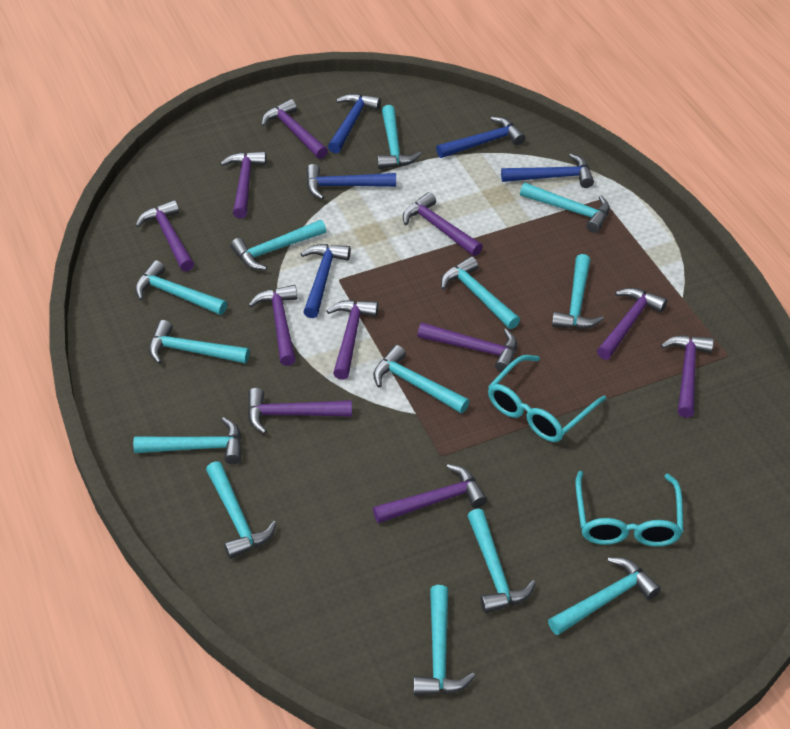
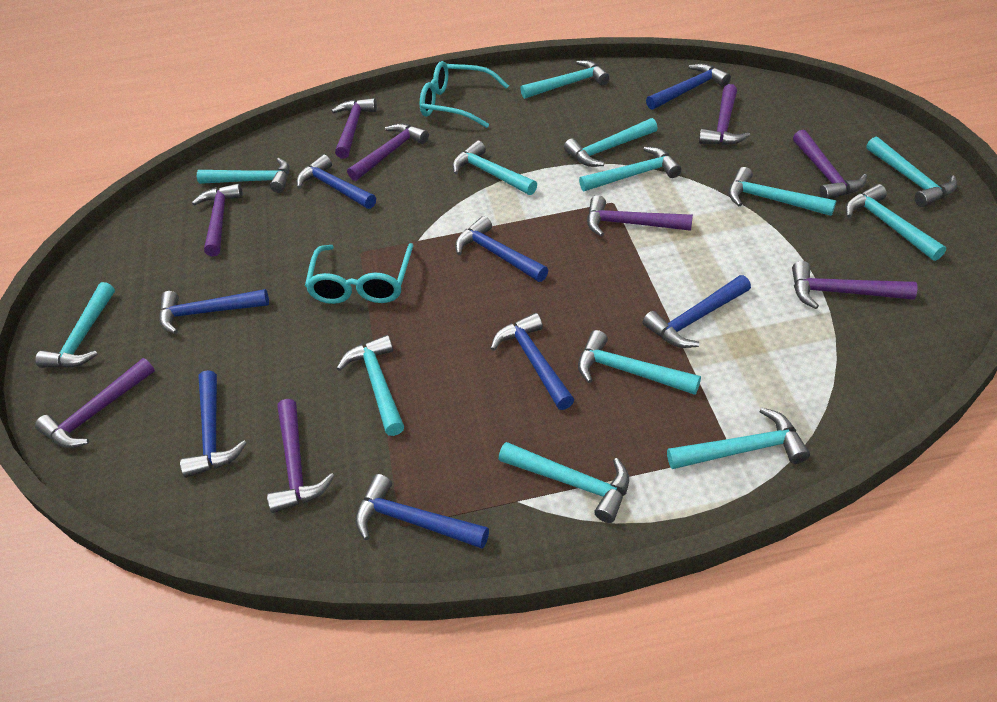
blue hammer: [301,244,351,318] [306,164,396,200] [328,94,381,153] [436,117,525,158] [501,153,594,188] = 5 -> [159,289,269,334] [180,370,247,478] [297,155,376,209] [355,474,489,549] [455,216,548,282] [490,313,574,410] [643,275,751,348] [646,63,731,110] = 8
purple hammer: [135,200,194,272] [220,151,267,218] [248,388,352,434] [249,285,297,366] [261,99,328,159] [327,300,378,380] [373,464,487,524] [403,192,483,256] [417,323,517,372] [597,288,667,360] [661,335,714,418] = 11 -> [35,358,155,448] [192,183,243,257] [267,399,334,513] [331,98,377,159] [347,123,429,181] [587,195,693,237] [699,84,750,145] [792,261,918,309] [793,130,867,199] = 9

